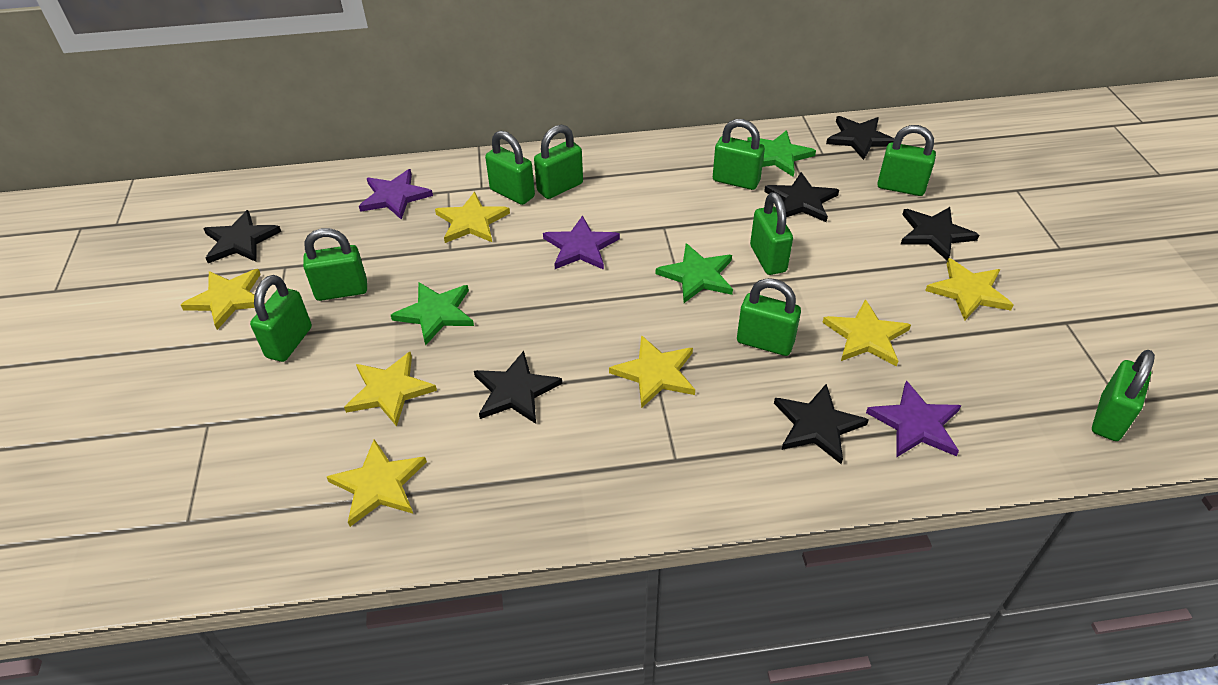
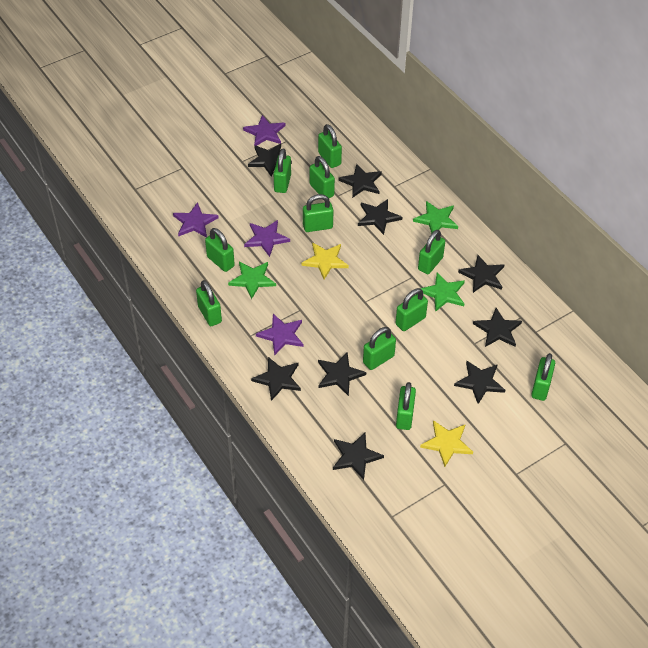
black star: [203,210,281,263] [474,351,562,424] [764,172,839,222] [774,384,869,464] [826,116,894,160] [901,207,979,261] = 6 -> [248,144,292,176] [251,357,301,401] [318,352,366,396] [333,433,384,480] [338,164,382,198] [358,199,402,235] [454,361,505,404] [458,255,504,293] [473,308,522,347] = 9
green padlock: [250,275,312,362] [303,228,367,301] [485,131,535,205] [534,125,583,199] [713,119,765,190] [737,278,801,356] [750,192,793,275] [877,125,936,196] [1092,350,1155,441] = 9 -> [196,280,222,326] [205,228,235,272] [273,148,291,193] [303,194,333,232] [310,156,335,198] [318,124,342,168] [363,327,396,370] [395,288,428,331] [396,382,416,430] [418,230,445,274] [531,353,555,401] = 11
purple star: [359,169,433,220] [543,215,620,270] [866,381,961,457] = 3 -> [173,202,219,238] [243,115,286,146] [244,220,290,257] [256,314,303,355] = 4
yellow star: [181,269,265,330] [327,439,427,527] [344,352,437,426] [435,192,510,243] [609,335,695,408] [822,299,911,366] [925,258,1014,320] = 7 -> [302,242,349,279] [420,420,473,467] = 2

